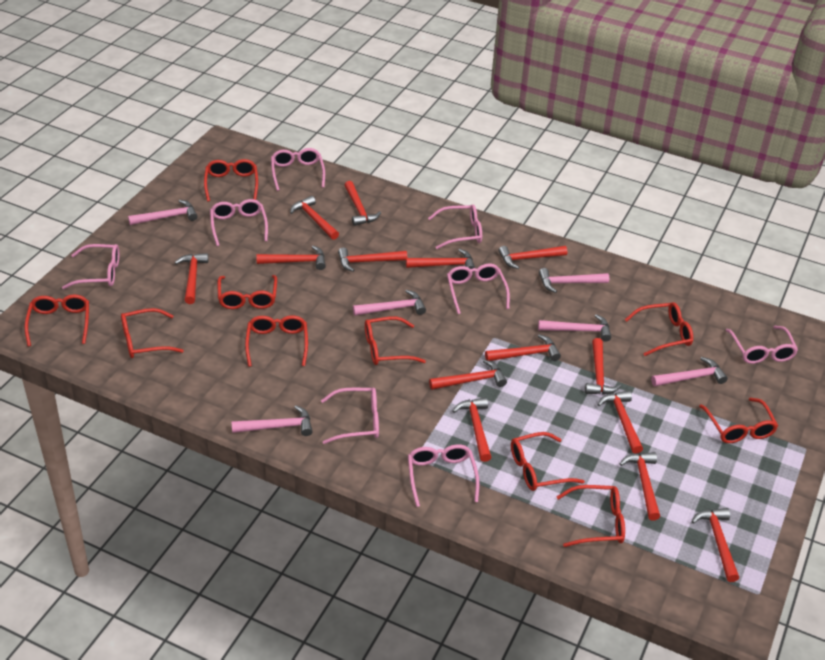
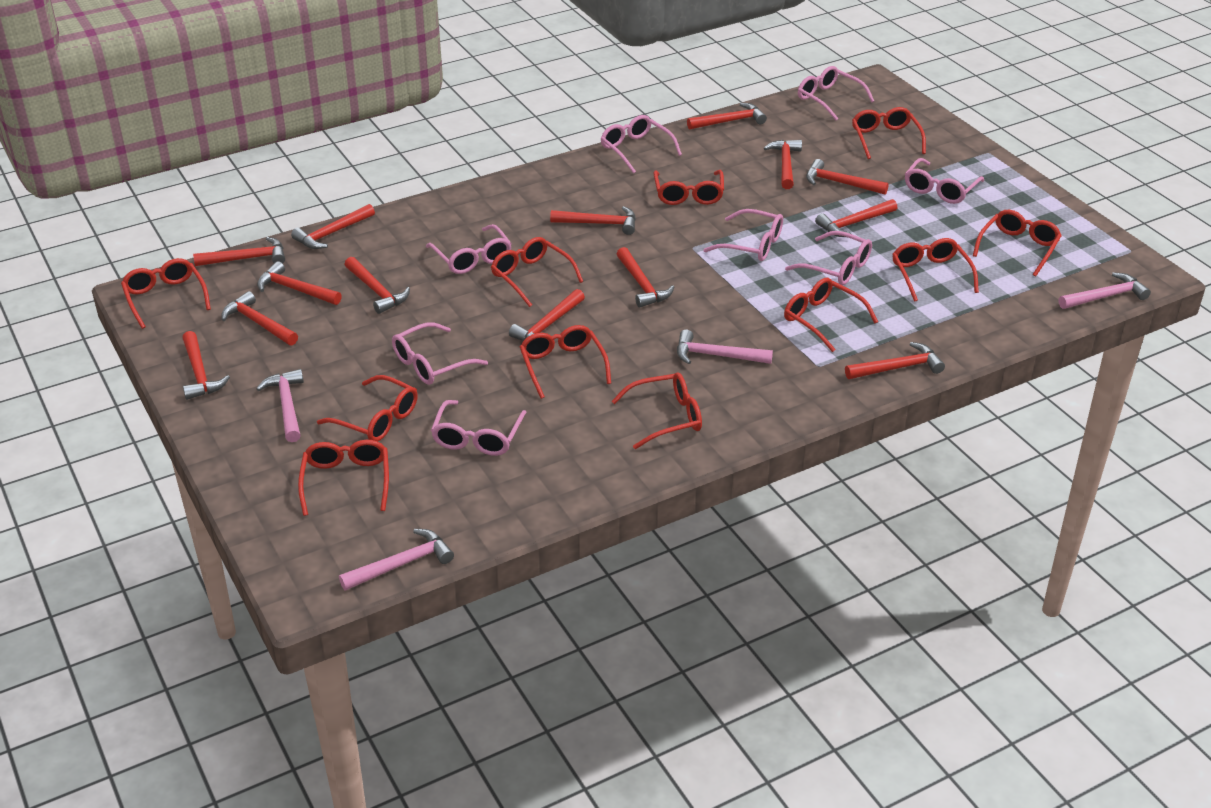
pink hammer: [128,200,198,225] [231,406,313,436] [353,290,426,316] [538,314,611,342] [539,268,609,293] [651,357,728,386] = 6 -> [256,369,304,442] [339,529,454,591] [677,330,773,364] [1059,272,1151,309] = 4
red glasses: [25,294,89,346] [121,308,184,358] [204,159,258,202] [217,275,277,309] [245,315,308,367] [365,317,426,365] [511,432,585,491] [557,485,625,547] [625,302,693,356] [699,398,778,443] = 10 -> [121,258,211,329] [298,440,389,516] [317,375,418,441] [491,237,583,307] [520,325,611,399] [611,372,702,449] [654,170,724,205] [784,278,878,352] [852,107,926,159] [892,238,979,302] [973,210,1062,277] = 11

